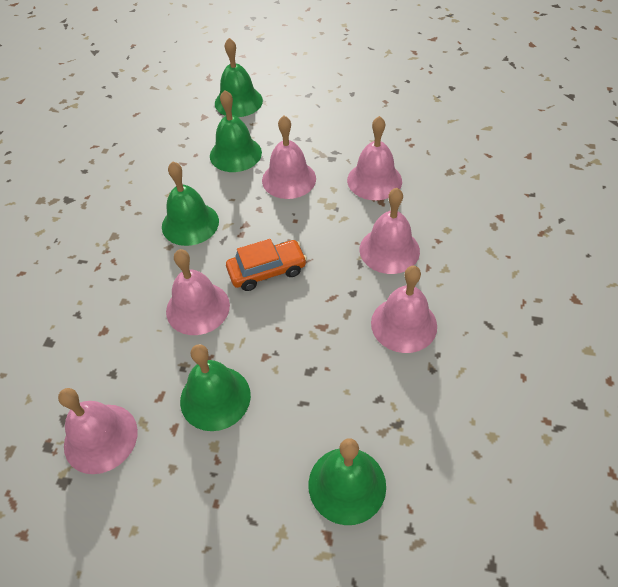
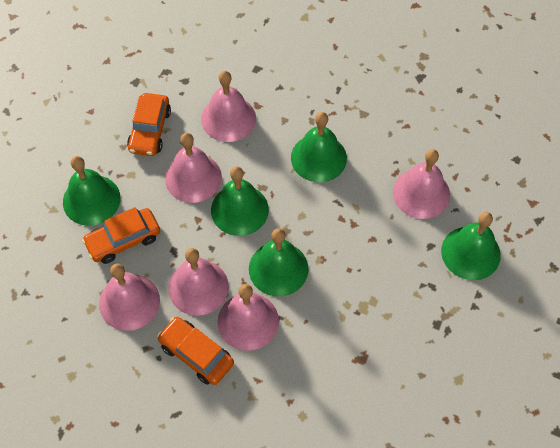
orange car: [226,239,307,291] = 1 -> [82,207,160,264] [127,93,171,156] [157,317,234,385] = 3

